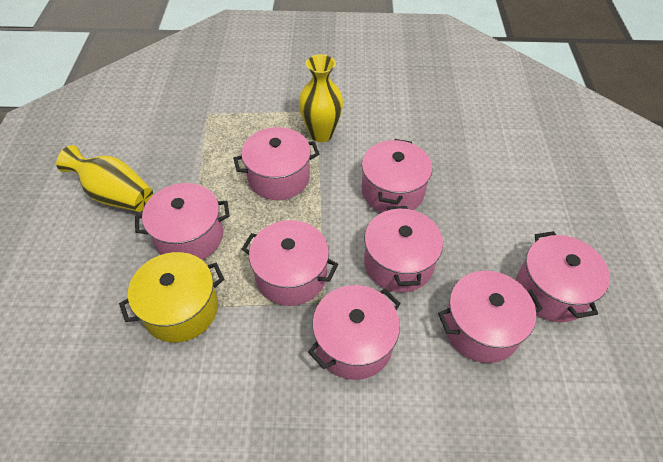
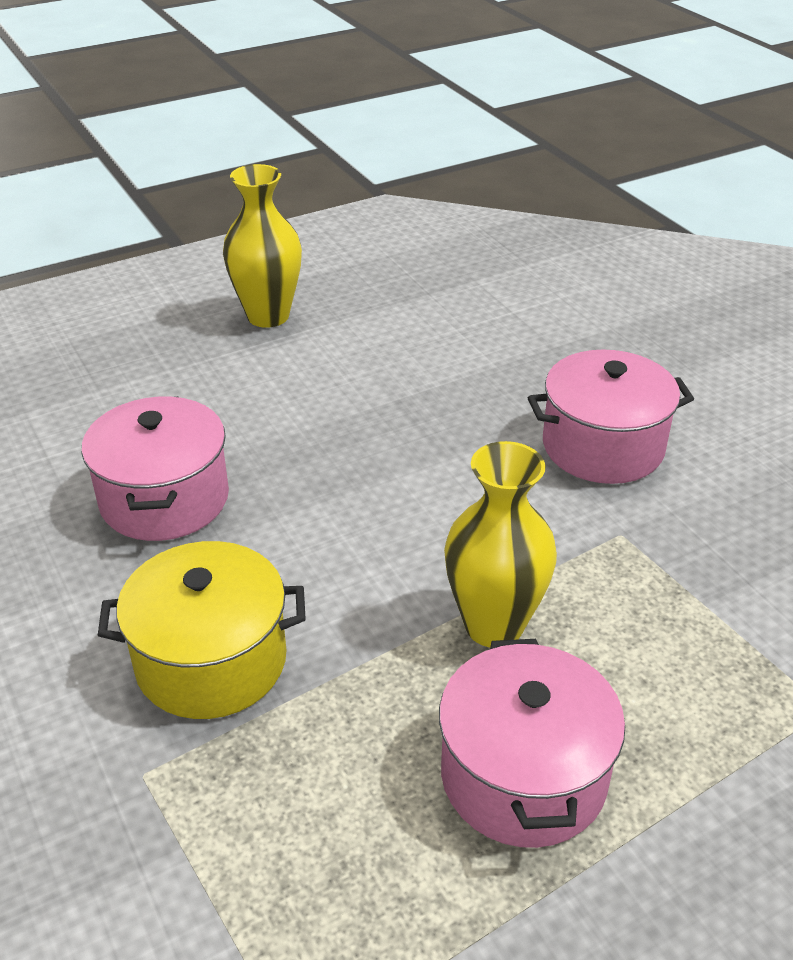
pink pot: [135,183,230,260] [233,127,319,200] [242,220,338,306] [308,285,401,380] [361,139,432,213] [364,206,443,292] [438,271,543,363] [516,231,610,322] = 8 -> [82,397,229,541] [439,639,625,848] [528,350,694,484] = 3

